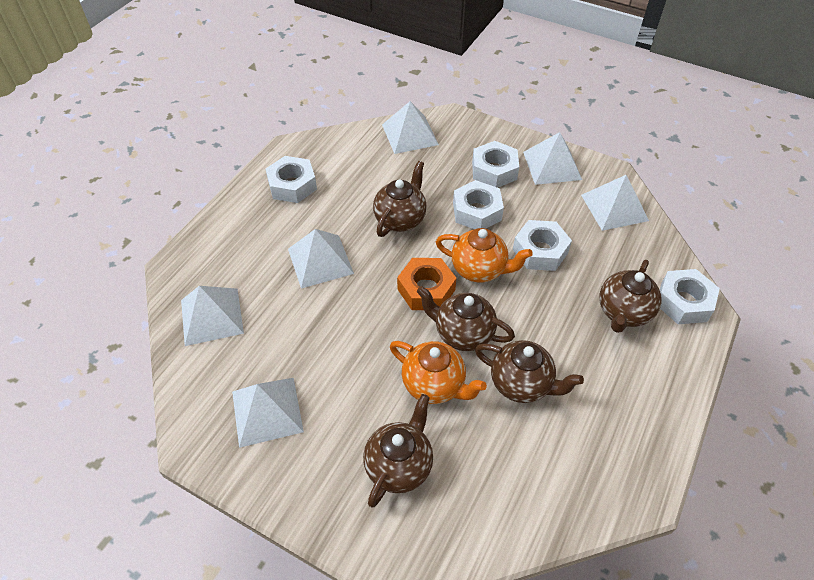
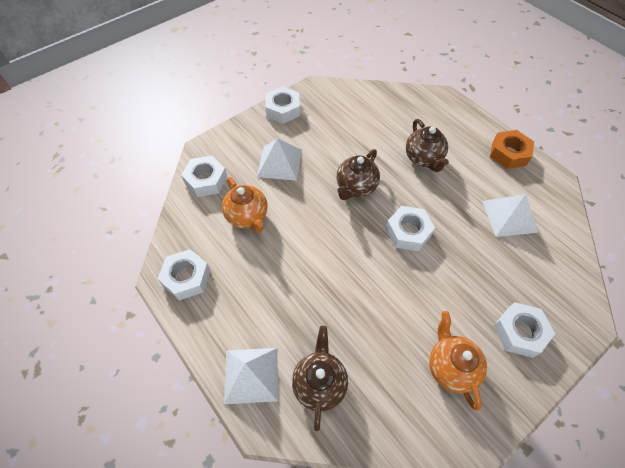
brown teapot: [363,394,433,508] [373,161,427,237] [417,286,515,351] [475,340,584,403] [599,260,662,333] = 5 -> [292,326,348,431] [337,149,380,200] [406,119,449,172] = 3
white pyramid: [181,286,244,346] [232,378,304,448] [288,229,354,289] [382,101,439,154] [523,132,582,185] [581,175,649,231] = 6 -> [224,348,278,404] [257,138,302,181] [482,194,538,237] = 3

